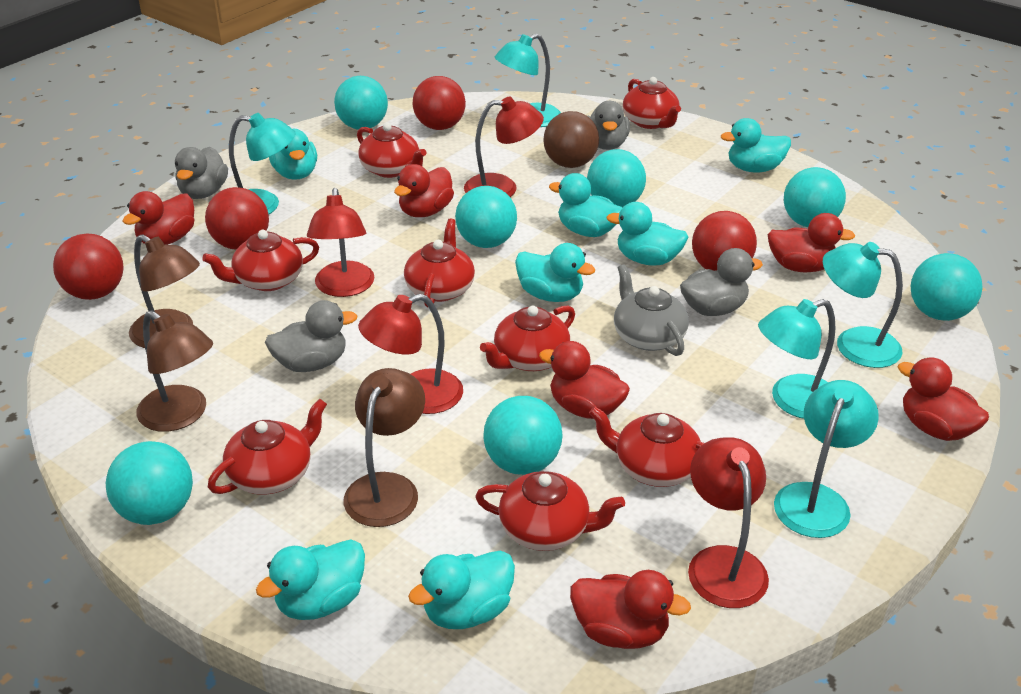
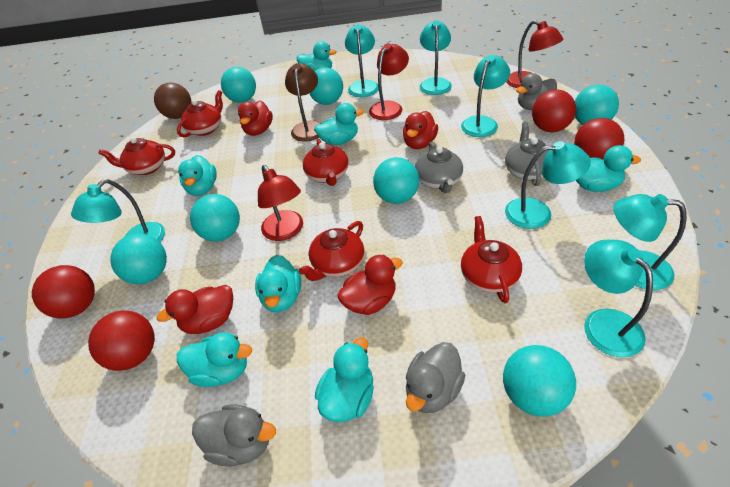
brown lamp: [129,234,200,348] [136,311,213,432] [344,368,425,527] = 3 -> [285,63,321,142] = 1
grey duck: [175,147,228,199] [265,300,357,372] [588,101,630,150] [680,248,763,316] = 4 -> [192,405,276,467] [406,342,465,413] [516,73,557,110] = 3
grey teapot: [614,264,689,356] = 1 -> [415,142,463,193] [505,122,550,186] = 2
red duck: [123,191,194,245] [394,164,454,217] [539,341,630,419] [570,570,691,649] [768,213,855,272] [898,358,989,441] = 6 -> [157,285,233,334] [238,100,273,136] [337,255,403,315] [403,111,438,149] = 4
red lamp: [307,188,374,297] [358,294,463,414] [464,96,544,197] [688,437,769,608] = 4 -> [258,165,303,241] [369,43,409,120] [506,20,564,88] = 3
red teapot: [202,230,319,291] [208,399,327,495] [357,122,426,178] [404,219,475,307] [475,471,625,551] [480,305,575,371] [589,406,704,487] [623,77,681,129] = 8 -> [98,137,175,175] [177,90,223,137] [299,221,364,281] [303,139,349,186] [461,216,522,303] = 5
turquoise lamp: [229,113,296,214] [495,34,561,127] [758,299,836,419] [774,380,879,538] [823,242,903,368] = 5 -> [71,179,165,242] [345,24,379,97] [420,20,452,95] [461,55,510,137] [505,141,591,229] [584,240,653,357] [613,194,687,290] = 7

